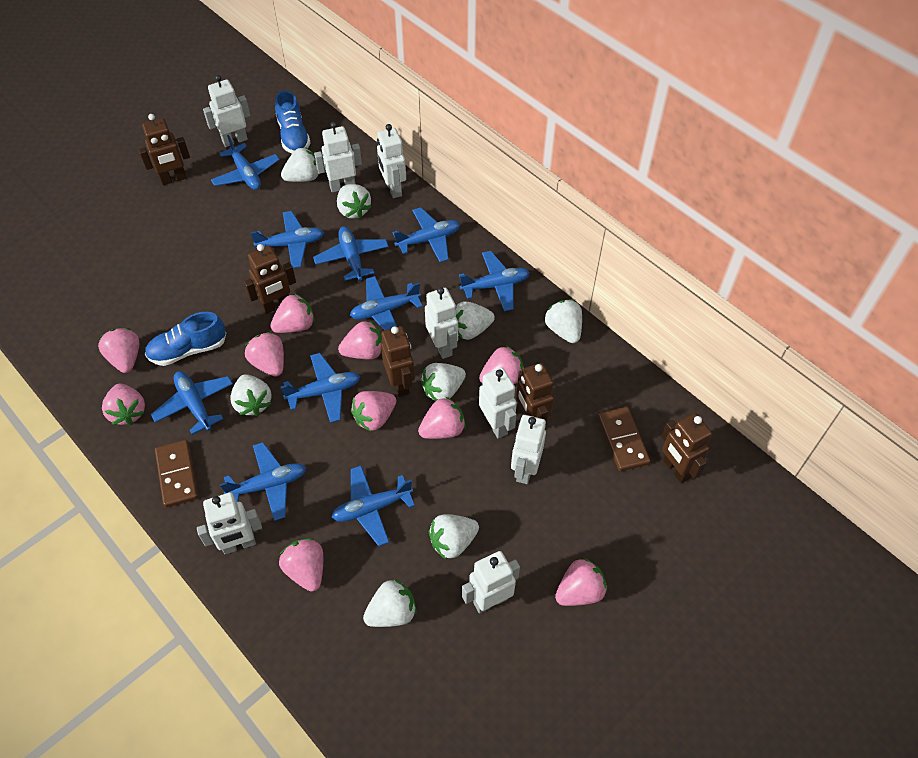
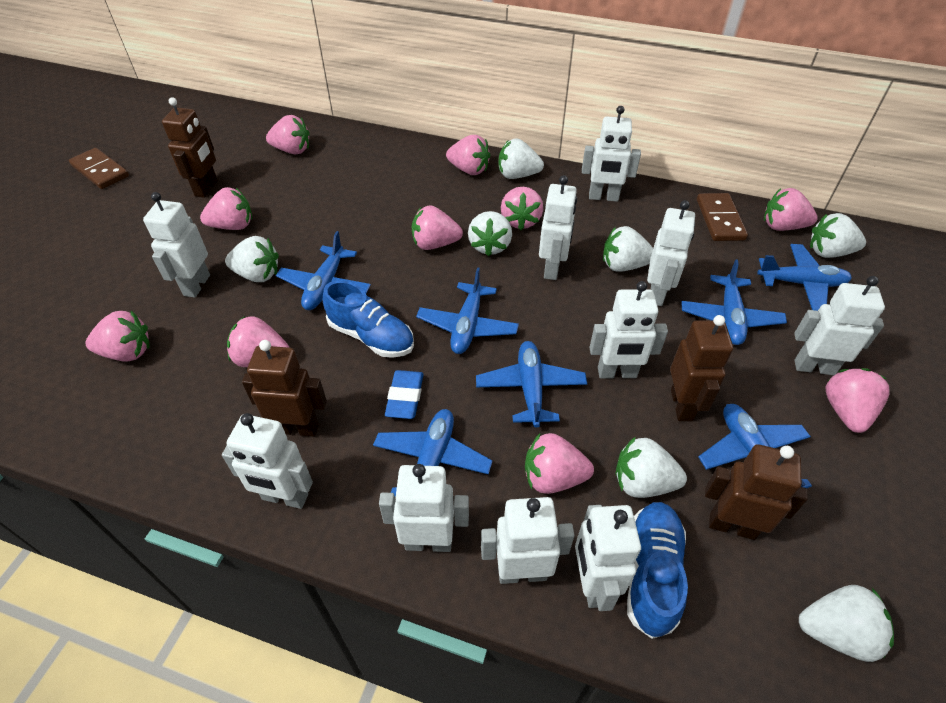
blue eraser: none = 0 -> [385,370,424,419] = 1
blue plane: [151,371,233,435] [211,135,280,190] [220,442,306,521] [251,211,324,268] [281,353,360,423] [313,226,389,281] [332,466,415,546] [350,276,423,331] [392,207,460,262] [459,251,530,311] = 10 -> [276,231,371,310] [373,409,492,497] [416,268,519,354] [476,341,587,428] [681,259,787,345] [698,404,812,488] [757,244,852,311] = 7
brown robot: [139,114,190,185] [244,244,296,314] [381,326,415,397] [516,363,554,426] [661,413,712,483] = 5 -> [162,97,218,198] [242,340,327,437] [670,315,733,421] [705,444,808,540] = 4
white robot: [197,492,262,554] [203,75,250,147] [314,122,362,192] [377,124,406,198] [425,287,458,359] [462,551,520,614] [479,368,517,438] [511,415,546,484] = 8 -> [143,192,210,298] [222,413,313,509] [379,464,469,552] [481,497,574,584] [539,175,577,280] [575,505,641,611] [582,106,641,202] [590,281,668,378] [647,200,695,306] [794,276,885,375] = 10
white strawberry: [230,374,272,416] [281,147,319,182] [337,184,371,219] [363,579,417,627] [421,363,466,401] [429,514,479,560] [456,301,495,340] [544,299,582,343] = 8 -> [225,236,279,282] [468,211,512,257] [499,138,544,179] [603,226,653,271] [616,436,687,498] [799,585,894,662] [810,213,866,258] = 7

